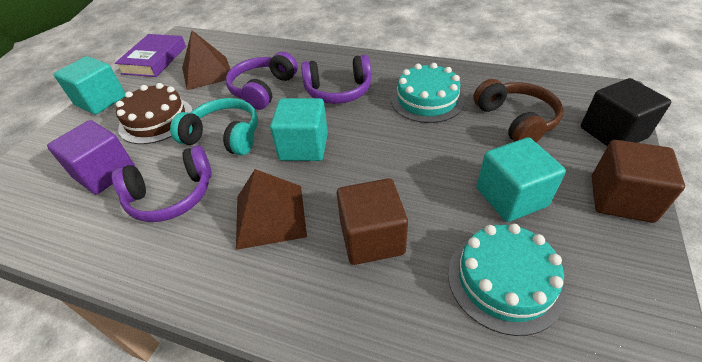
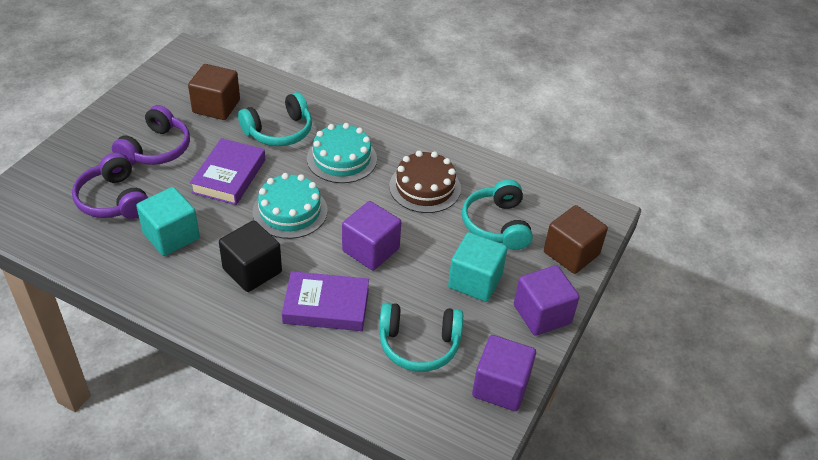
brown headphones: [473,79,563,142] = 1 -> none = 0
brown pyramid: [182,31,230,90] [236,169,307,250] = 2 -> none = 0
purple book: [115,34,186,77] = 1 -> [190,138,265,205] [282,271,369,331] = 2
purple cube: [47,120,135,194] = 1 -> [342,201,401,270] [472,335,536,411] [514,265,580,336] = 3
purple headphones: [112,145,212,222] [226,52,298,110] [301,55,371,104] = 3 -> [72,153,148,219] [112,105,190,165] = 2
turquoise cube: [54,56,125,115] [270,98,328,161] [477,137,566,222] = 3 -> [136,187,200,256] [448,232,508,302] = 2
turquoise headphones: [170,98,258,155] = 1 -> [238,92,312,146] [379,303,463,372] [462,180,533,250] = 3

